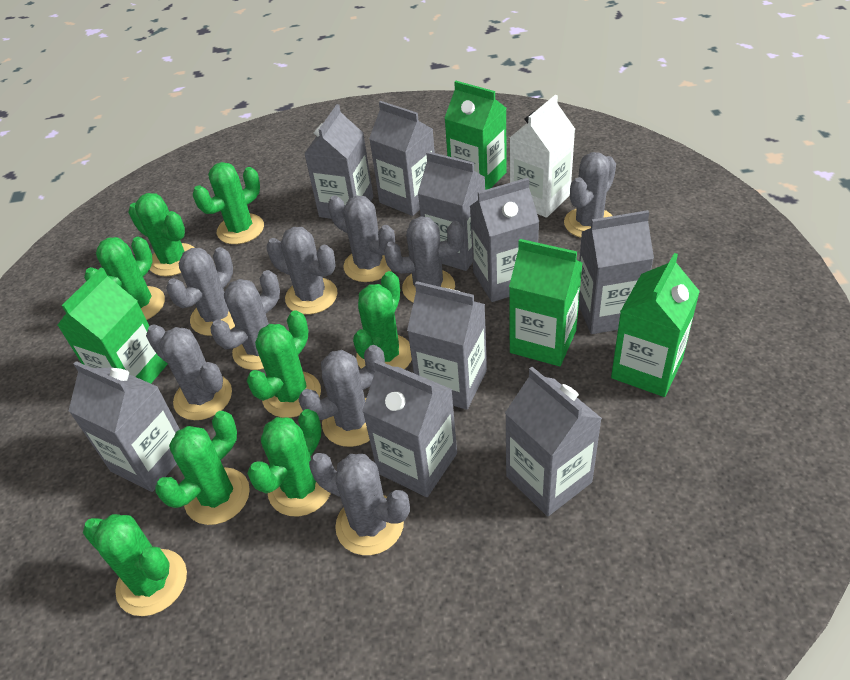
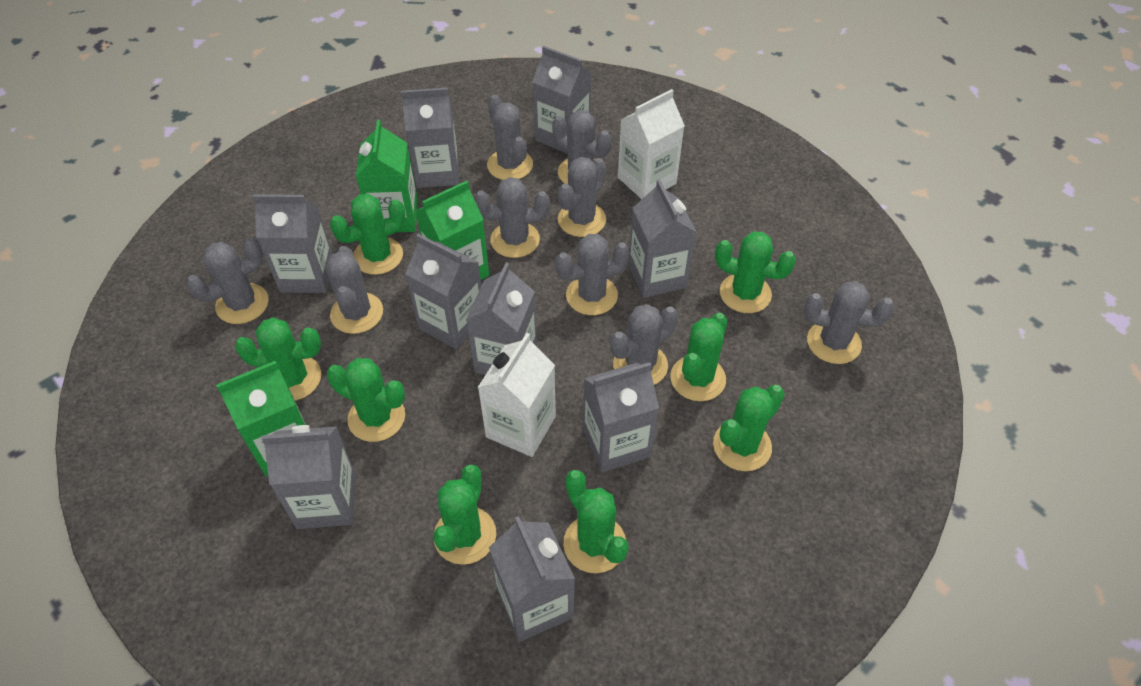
green carton: [57,268,168,383] [444,81,507,190] [509,239,583,366] [611,253,700,397] = 4 -> [216,361,306,476] [356,119,418,232] [416,181,489,280] = 3
white carton: [510,95,575,218] = 1 -> [478,333,556,457] [618,89,685,199] = 2

